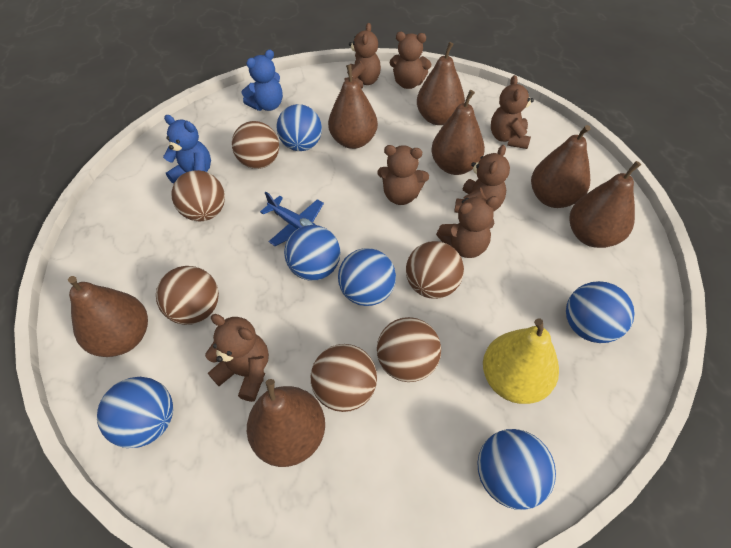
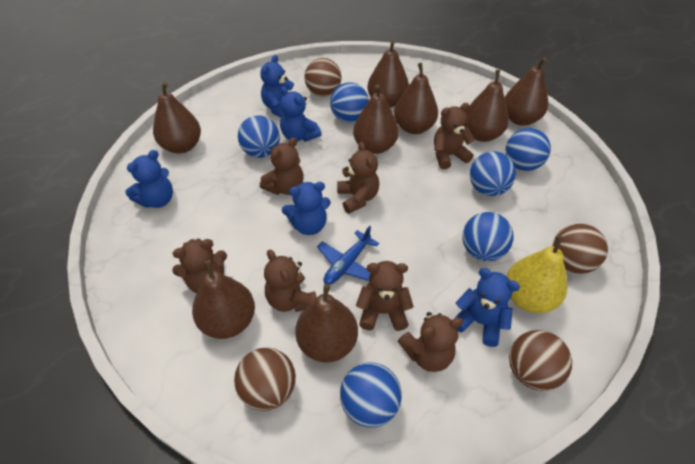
blue teddy bear: [163,115,211,184] [242,50,283,111] = 2 -> [126,150,173,208] [260,55,294,118] [280,86,322,142] [282,182,331,235] [454,268,520,347] = 5
brown ball: [156,266,219,325] [172,170,225,221] [232,121,279,169] [311,344,377,412] [377,317,441,382] [406,241,464,299] = 6 -> [234,348,296,411] [304,58,342,97] [509,330,572,391] [553,224,608,274] = 4
brown pear: [68,276,148,357] [247,379,325,467] [328,65,378,149] [417,42,465,125] [431,90,485,175] [531,125,591,208] [570,161,641,248] = 7 -> [153,82,201,154] [192,260,255,339] [295,284,358,363] [353,84,399,154] [367,40,409,108] [394,63,438,134] [465,70,509,142] [505,57,548,126] = 8

